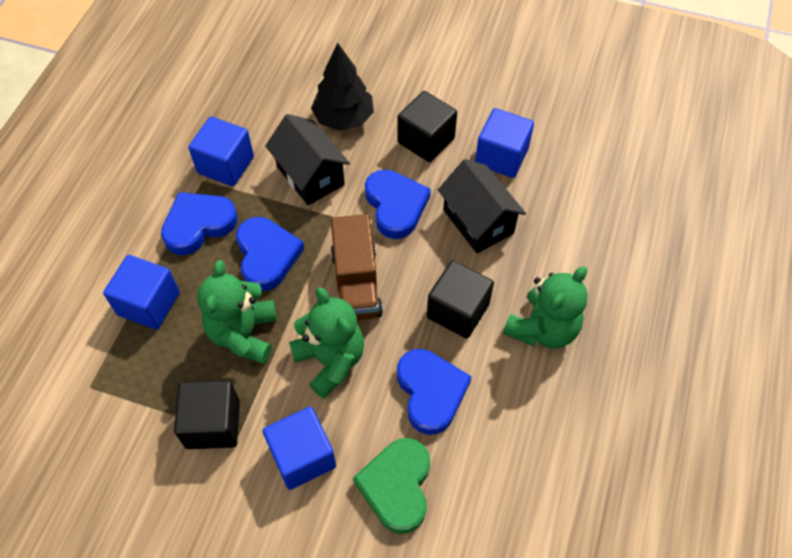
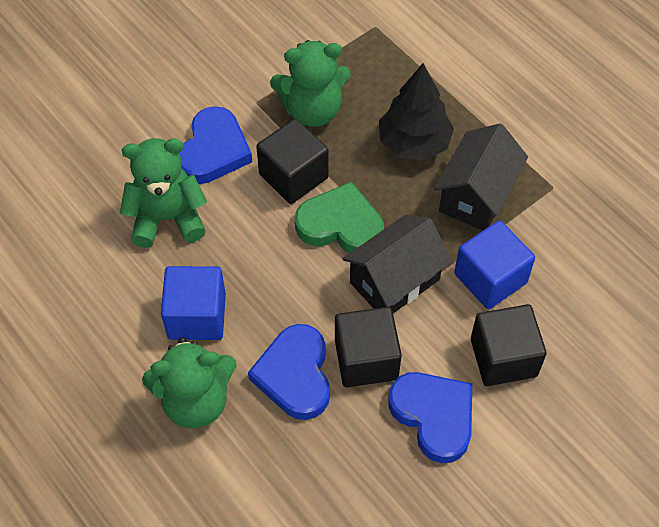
blue cube: [103,255,180,330] [188,117,254,186] [262,407,336,490] [475,108,534,178] = 4 -> [161,266,226,340] [454,220,535,309] = 2
blue heart: [161,192,238,255] [236,217,304,291] [365,170,431,239] [397,349,472,435] = 4 -> [179,106,252,184] [248,324,330,420] [388,372,472,463] = 3
brown truck: [331,214,383,320] = 1 -> none = 0

